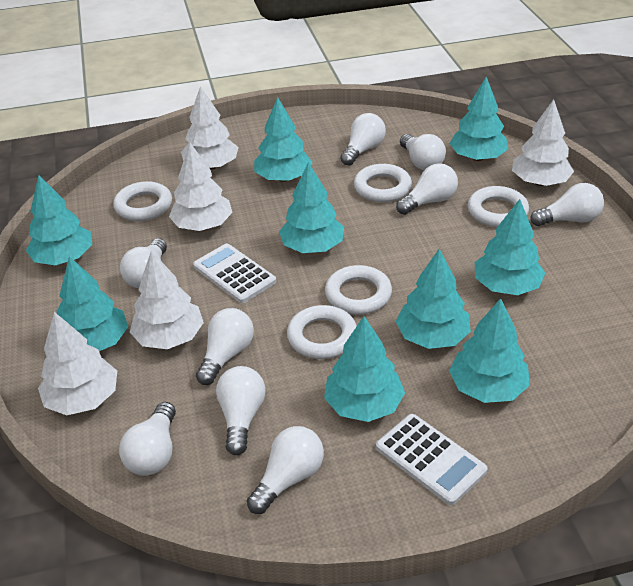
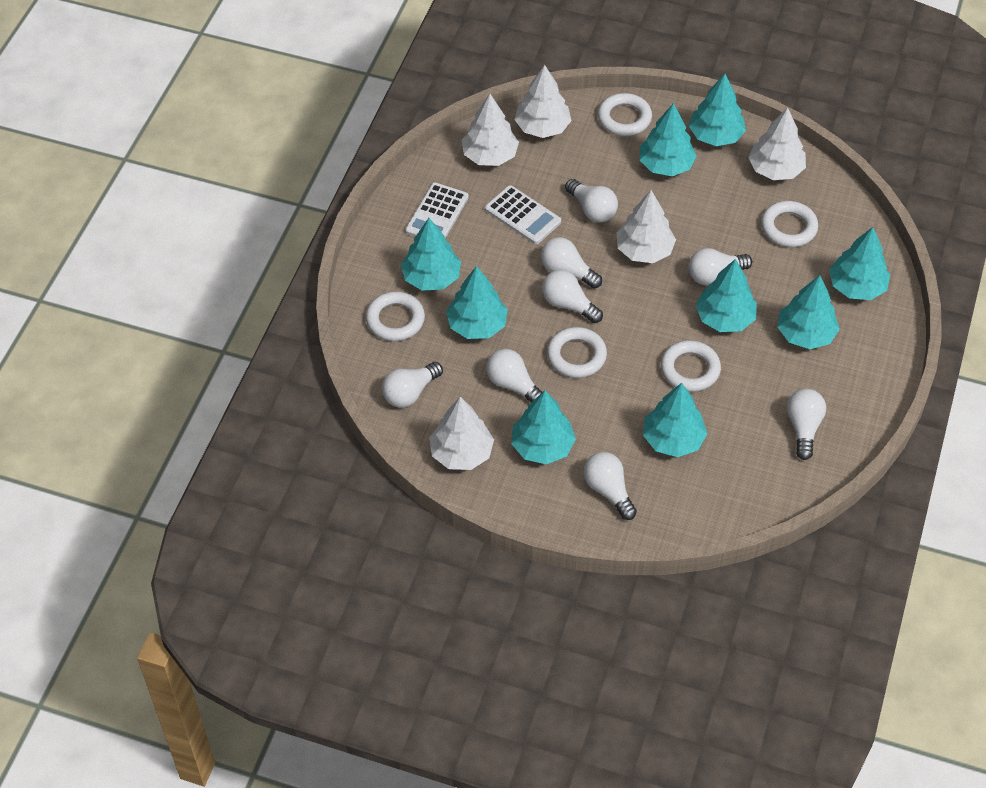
white light bulb: [119,402,176,476] [120,238,167,288] [196,308,254,385] [216,366,265,455] [247,426,324,514] [340,113,386,166] [396,163,458,215] [400,134,446,170] [530,183,604,226] = 9 -> [382,362,443,408] [486,349,542,403] [541,237,602,288] [542,270,603,323] [565,179,618,222] [583,452,637,520] [688,248,752,285] [786,389,826,460] = 8

